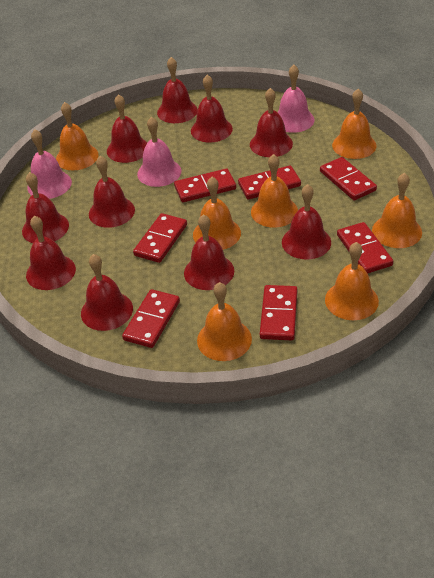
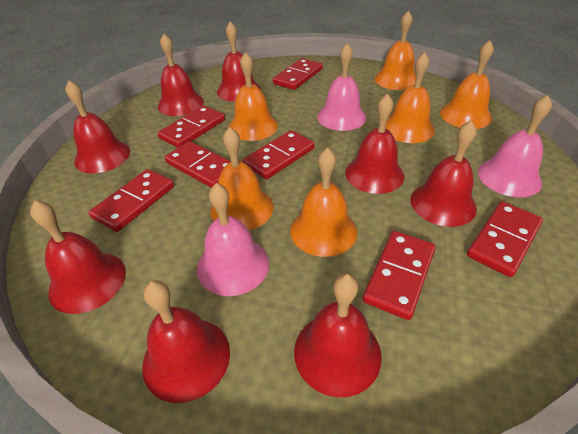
orange bell: [56,102,99,170] [193,177,241,250] [197,282,252,361] [251,154,298,228] [325,242,379,320] [332,89,376,159] [372,173,422,248] = 7 -> [211,127,274,230] [228,52,278,141] [290,147,357,257] [375,10,416,90] [385,52,435,143] [440,40,494,129] = 6
red bell: [22,172,69,243] [26,216,76,290] [81,254,133,331] [89,156,135,228] [107,94,147,163] [157,57,198,123] [184,214,234,290] [191,75,233,143] [250,88,293,157] [282,184,331,260] = 10 -> [30,200,126,314] [65,81,130,173] [142,280,230,403] [158,34,204,116] [217,22,261,102] [294,273,382,398] [345,94,404,194] [410,120,477,227] = 8

